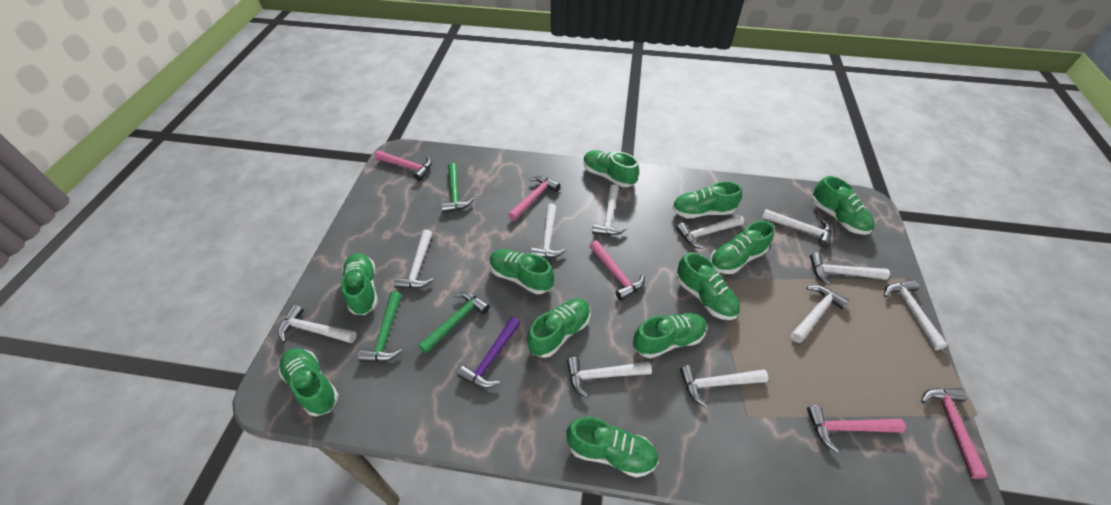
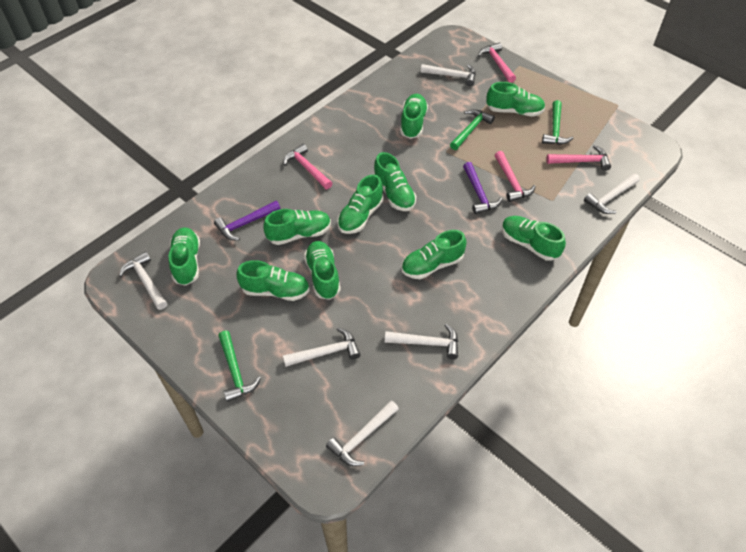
green shoe: [278,348,338,416] [341,253,378,315] [490,249,554,294] [527,298,590,358] [566,416,659,478] [583,150,639,187] [633,313,707,359] [672,181,742,218] [676,252,740,320] [710,221,774,274] [812,176,875,235] = 11 -> [169,228,200,286] [237,260,310,301] [263,209,331,245] [304,241,341,300] [337,175,384,234] [374,152,416,211] [400,94,428,139] [402,230,466,279] [486,82,545,117] [502,216,566,261] = 10
pink hammer: [375,151,432,181] [508,176,560,221] [589,240,645,301] [807,405,906,452] [921,388,989,479] = 5 -> [284,144,332,189] [478,42,516,83] [495,151,536,202] [546,145,611,171] = 4
purple hammer: [457,317,521,388] = 1 -> [214,201,281,240] [463,162,502,214] = 2
white hammer: [279,305,356,343] [394,230,434,289] [531,204,567,258] [567,357,652,398] [592,184,627,235] [676,215,744,249] [680,365,768,407] [762,209,832,248] [790,285,849,343] [810,253,890,286] [884,280,948,350] = 11 -> [119,252,167,310] [283,328,361,367] [326,401,399,466] [385,324,458,359] [421,64,476,86] [584,174,640,214] = 6

